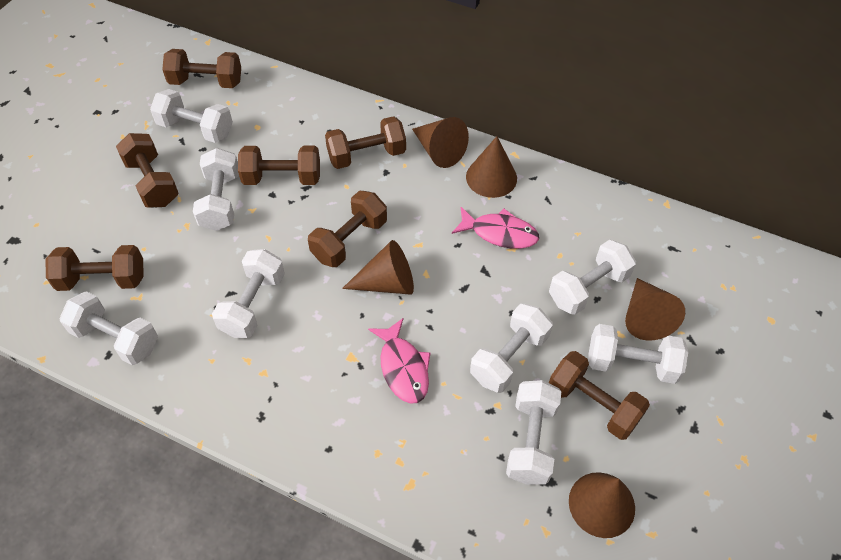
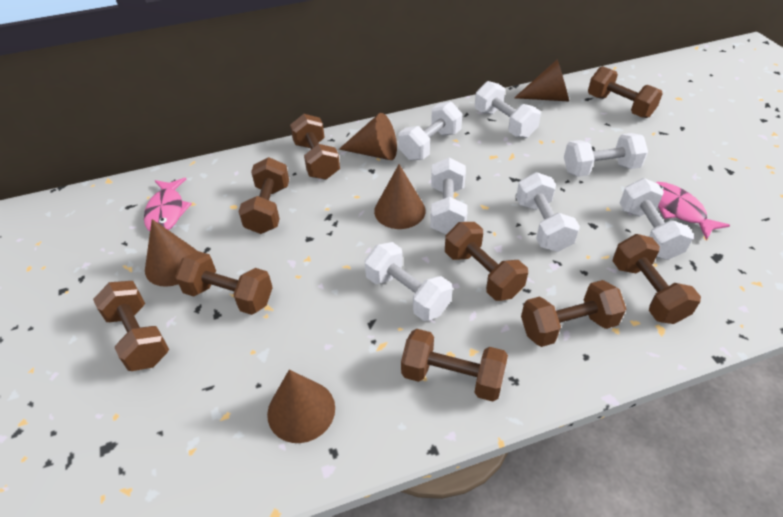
brown dumbbell: [46,245,144,291] [116,133,179,207] [162,49,241,88] [238,146,320,185] [308,191,387,267] [325,116,406,169] [549,351,650,440] = 7 -> [93,281,169,371] [175,251,273,315] [238,157,289,234] [290,114,340,180] [401,329,508,402] [445,222,528,301] [521,280,626,347] [588,66,663,118] [613,234,701,324] = 9
white dumbbell: [59,291,158,365] [150,89,233,143] [193,148,239,231] [212,249,285,338] [470,303,553,393] [506,380,562,485] [549,240,636,315] [588,324,688,384] = 8 -> [364,242,453,321] [398,102,462,160] [430,158,467,234] [475,81,541,138] [516,172,580,252] [564,133,648,177] [620,178,694,260] = 7

